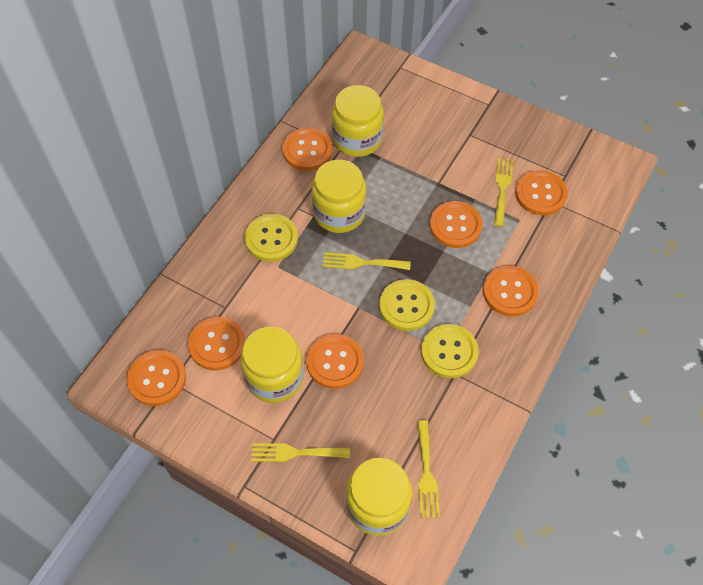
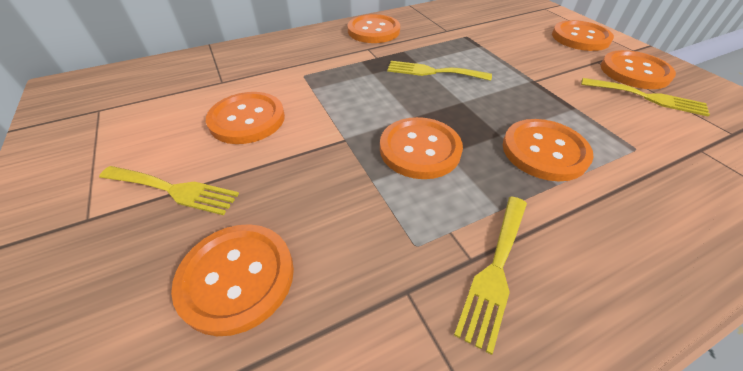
yellow button: [245,214,298,262] [379,279,435,331] [421,324,479,378] = 3 -> none = 0
yellow jar: [240,327,303,403] [312,160,366,233] [332,85,384,157] [346,457,413,536] = 4 -> none = 0

